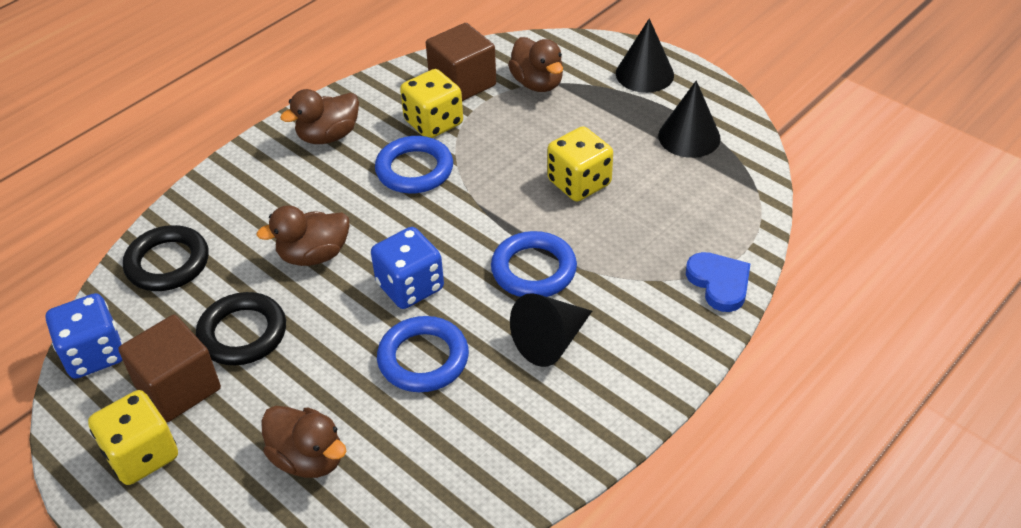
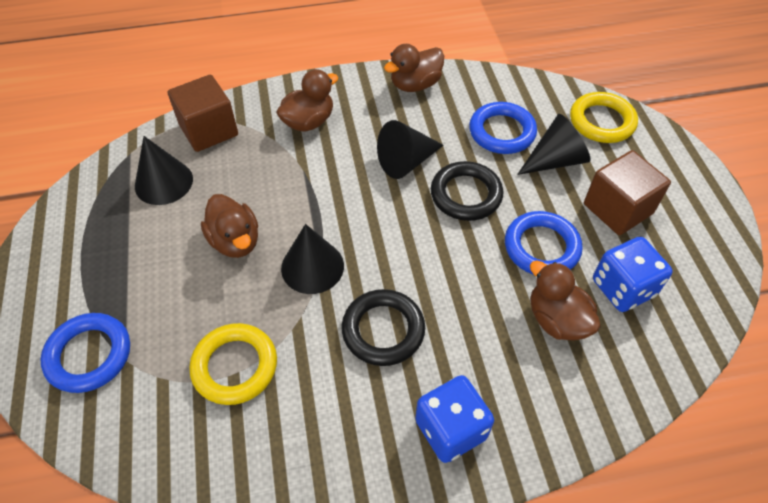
black cone: [510,293,592,367] [616,18,674,93] [658,80,721,158] = 3 -> [135,136,193,205] [281,224,344,294] [377,120,444,179] [517,114,591,175] = 4
blue heart: [686,252,751,312] = 1 -> none = 0
yellow dice: [88,390,178,485] [400,69,463,138] [547,126,613,201] = 3 -> none = 0
yellow ring: none = 0 -> [189,323,277,405] [570,92,638,143] = 2

